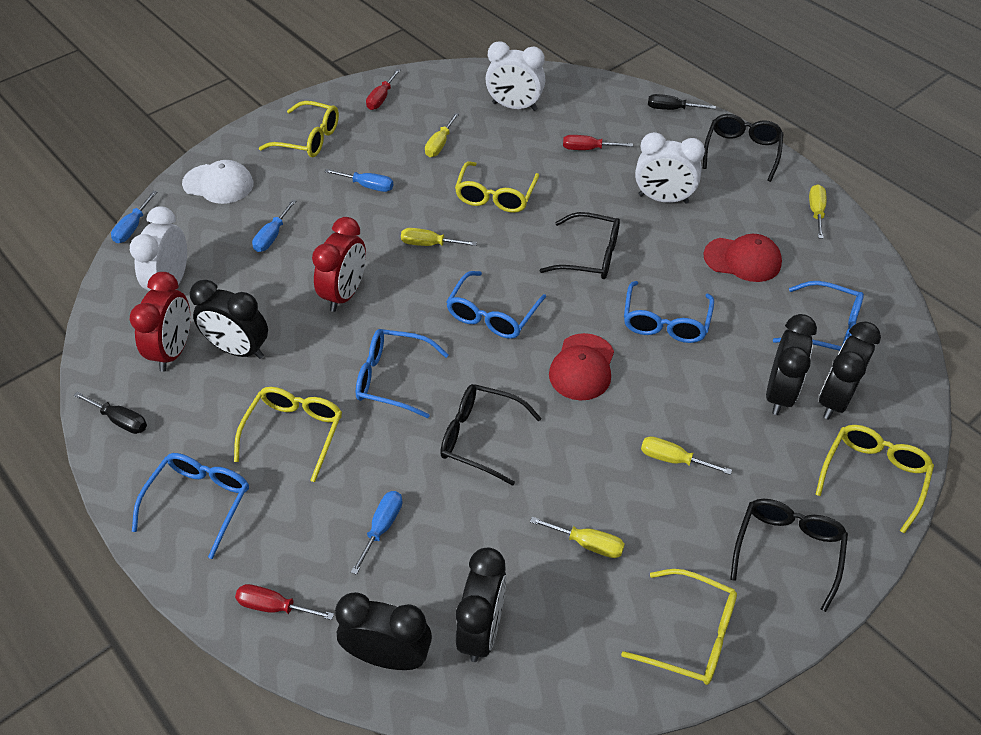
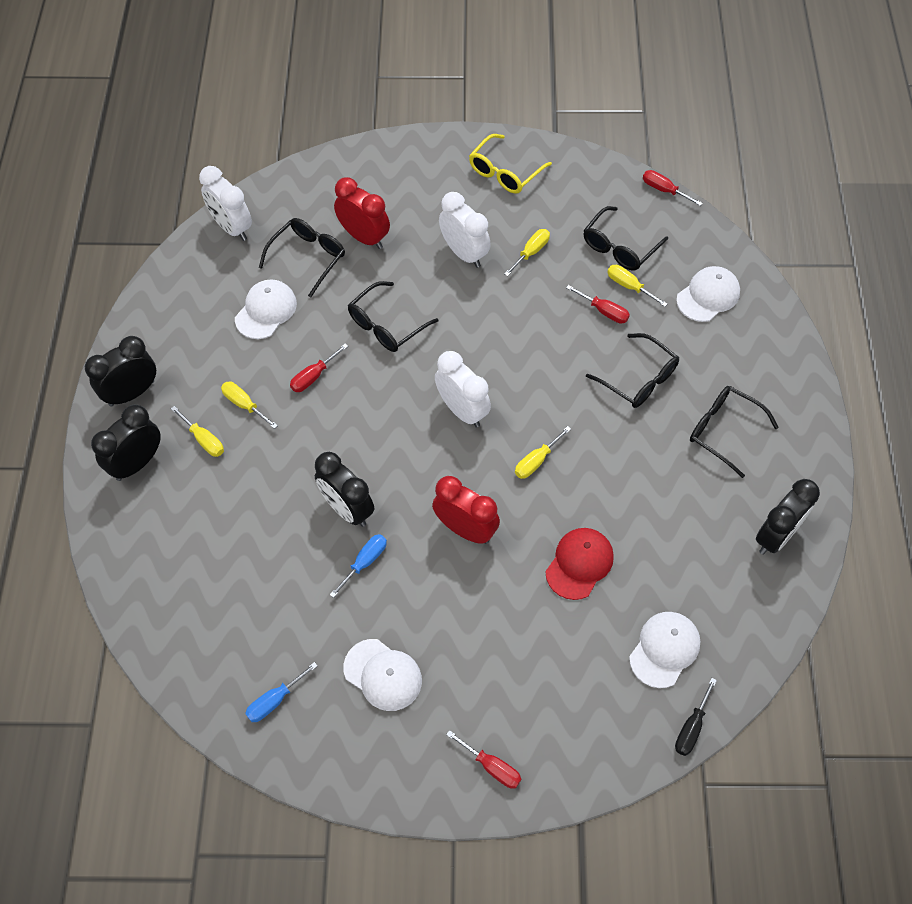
black clock: [190,280,268,359] [335,592,432,670] [456,547,506,662] [766,314,817,415] [819,321,881,419] = 5 -> [85,336,156,407] [91,405,161,481] [315,452,374,527] [756,479,820,555] = 4
black glasses: [440,384,542,486] [539,212,620,279] [703,114,784,182] [730,499,848,612] = 4 -> [259,218,345,297] [348,281,438,352] [583,206,668,271] [586,333,679,408] [690,386,779,478] = 5
black screwdriver: [73,392,147,434] [648,94,716,110] = 2 -> [675,678,717,756] = 1
blue glasses: [132,453,249,559] [356,329,449,418] [446,271,546,339] [624,281,714,343] [773,281,864,351] = 5 -> none = 0
blue screwdriver: [111,191,157,243] [252,199,296,252] [324,169,393,192] [351,491,402,575] = 4 -> [245,662,318,722] [330,534,387,598] = 2
red cap: [549,333,614,400] [704,234,782,282] = 2 -> [546,528,614,600] = 1
red screwdriver: [235,584,334,620] [366,69,401,110] [563,135,633,150] = 3 -> [290,344,348,392] [446,730,521,789] [566,285,630,324] [643,170,703,206] = 4
white cap: [182,160,254,204] = 1 -> [235,280,297,339] [343,639,422,711] [629,612,701,688] [676,266,740,322] = 4
yellow glasses: [234,387,342,482] [259,101,339,157] [455,161,539,213] [621,569,737,685] [815,425,934,534] = 5 -> [469,134,552,194] = 1

